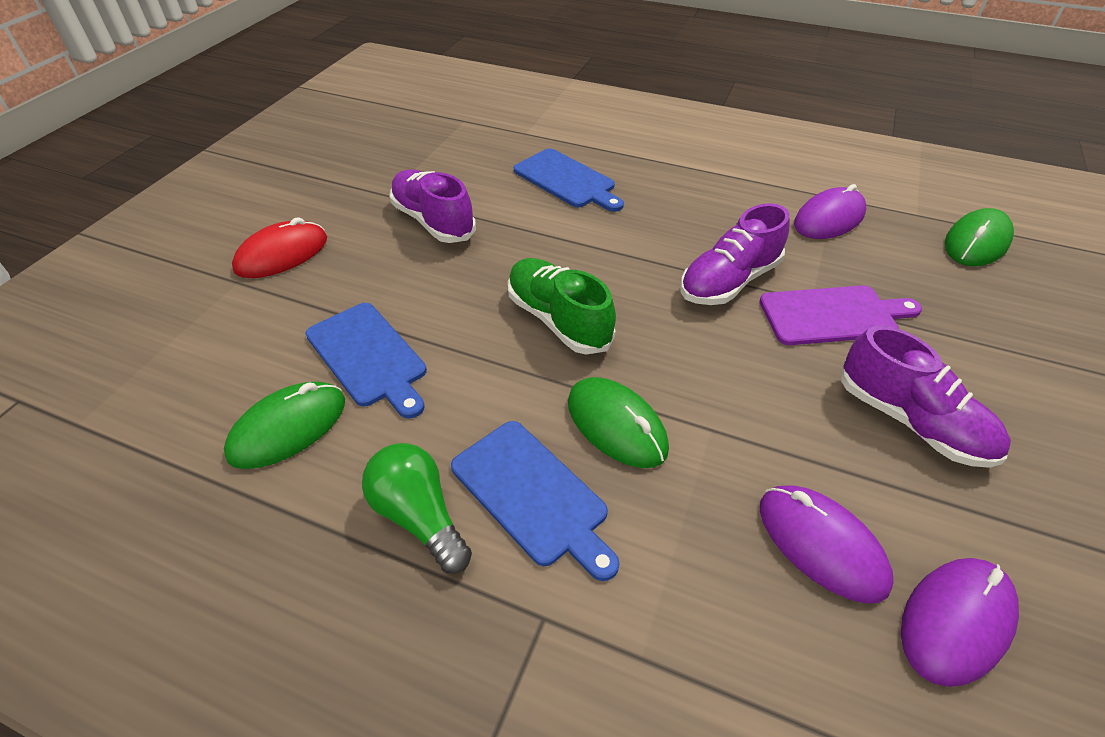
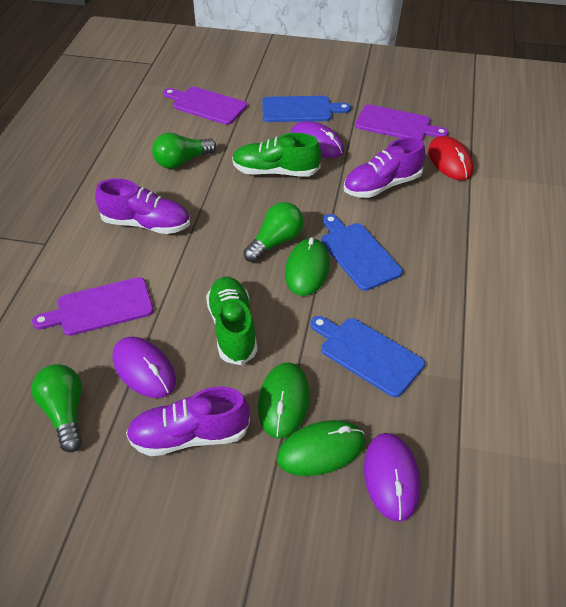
green light bulb: [362,443,472,574] = 1 -> [31,364,82,452] [152,133,216,169] [243,202,304,263] = 3
green shoe: [508,258,616,354] = 1 -> [206,277,258,365] [232,133,321,177] = 2
purple cutting board: [759,285,922,345] = 1 -> [32,277,153,336] [163,87,247,125] [355,104,448,140] = 3

